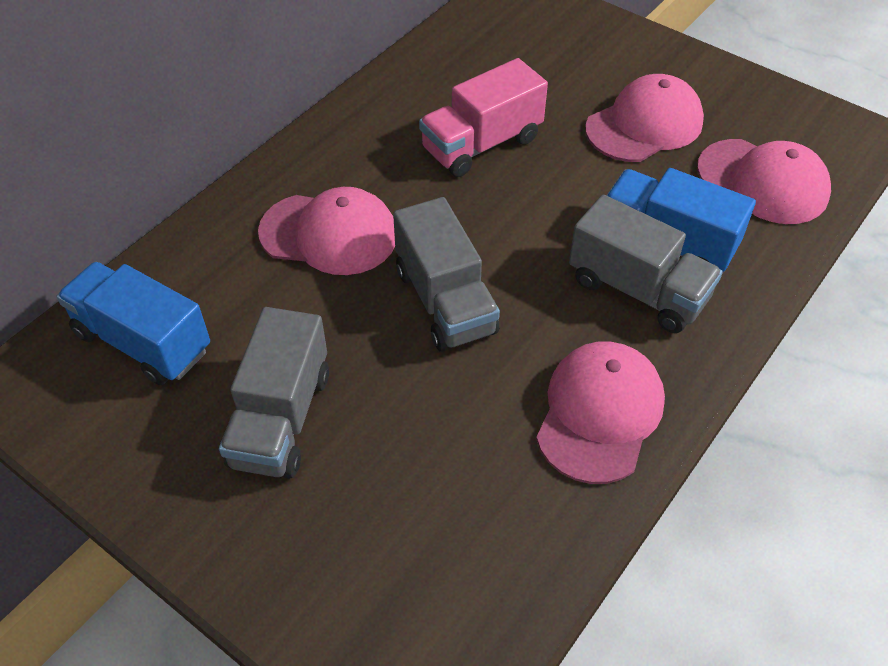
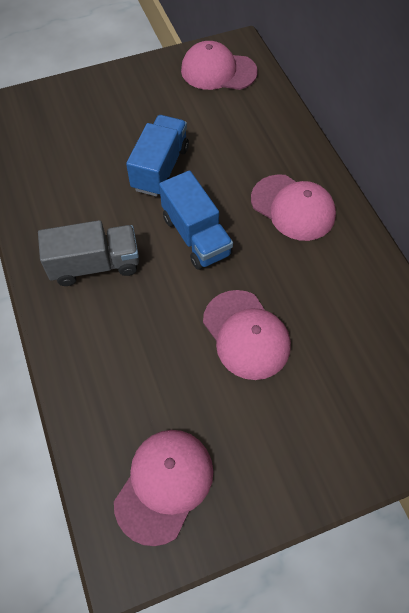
grey truck: [219,307,329,479] [393,197,500,352] [569,195,723,333] = 3 -> [38,220,139,286] = 1
pink truck: [419,58,548,177] = 1 -> none = 0

